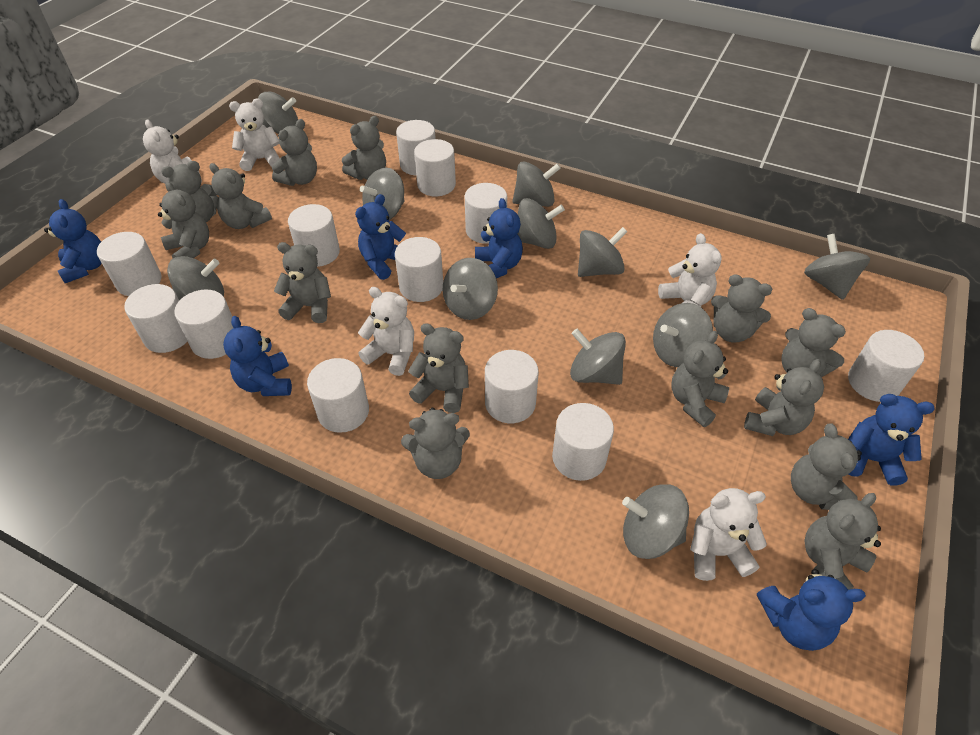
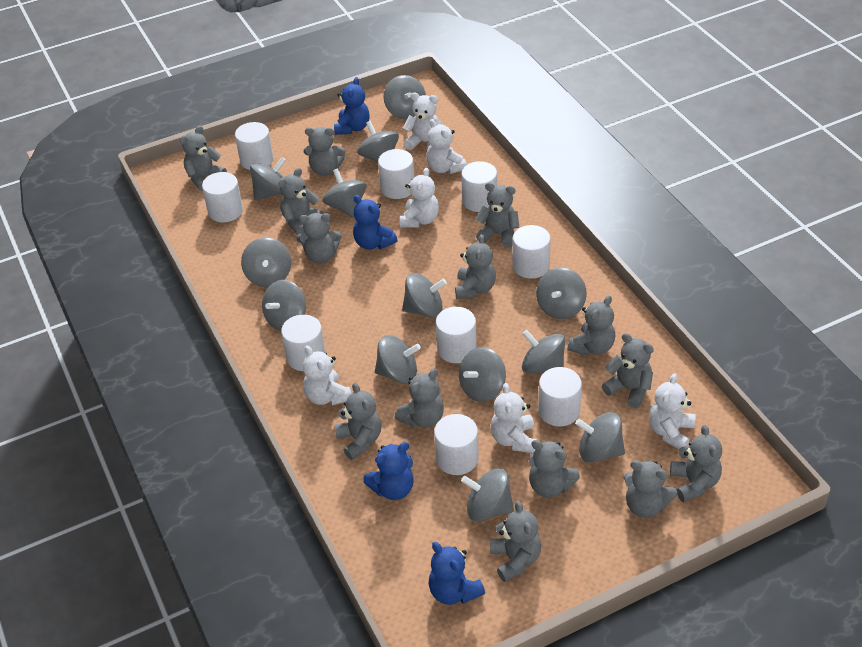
blue teddy bear: [44,199,102,283] [223,316,292,396] [355,194,406,280] [475,198,523,278] [757,569,866,651] [848,394,935,486] = 6 -> [334,77,370,135] [353,195,397,250] [364,442,414,500] [429,542,485,605] = 4
grey spinning top: [167,256,224,301] [258,92,298,134] [360,168,404,220] [443,258,498,320] [513,161,561,207] [518,198,565,249] [570,329,626,385] [578,227,628,277] [622,484,689,559] [653,303,713,367] [804,234,870,300] = 11 -> [241,238,291,287] [250,157,286,200] [262,280,306,331] [322,169,367,218] [357,121,399,163] [375,335,421,384] [384,75,426,119] [402,273,447,318] [459,347,506,402] [461,468,514,521] [522,330,565,374] [536,267,587,319] [575,412,625,463] = 13
white cylinder: [97,232,162,296] [124,284,187,353] [174,290,233,359] [288,204,340,267] [307,358,369,433] [395,237,443,302] [396,120,436,175] [414,139,456,196] [465,183,507,244] [485,350,539,423] [552,403,614,481] [848,330,924,402] = 12 -> [202,172,243,222] [235,122,273,170] [281,315,325,371] [378,149,415,199] [434,414,479,475] [436,307,477,363] [461,161,497,212] [512,225,551,279] [538,367,582,426] = 9
white teddy bear: [143,119,202,184] [229,99,280,171] [358,287,414,376] [658,233,722,307] [690,488,767,581] = 5 -> [303,346,352,406] [400,168,439,228] [403,93,442,150] [426,119,467,174] [491,383,537,453] [649,373,695,449] = 6

